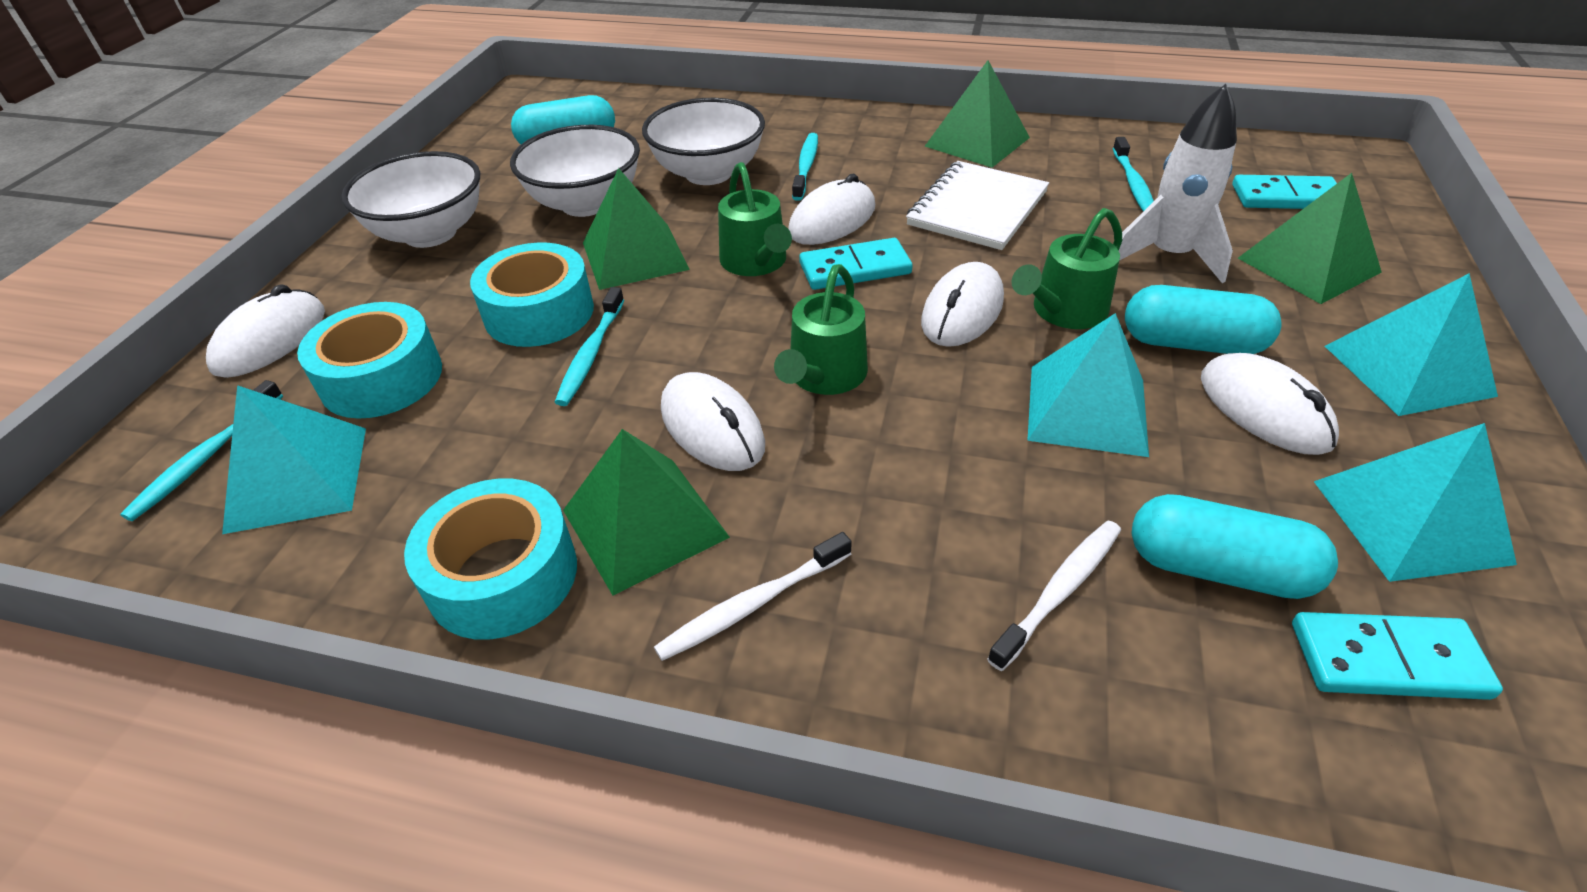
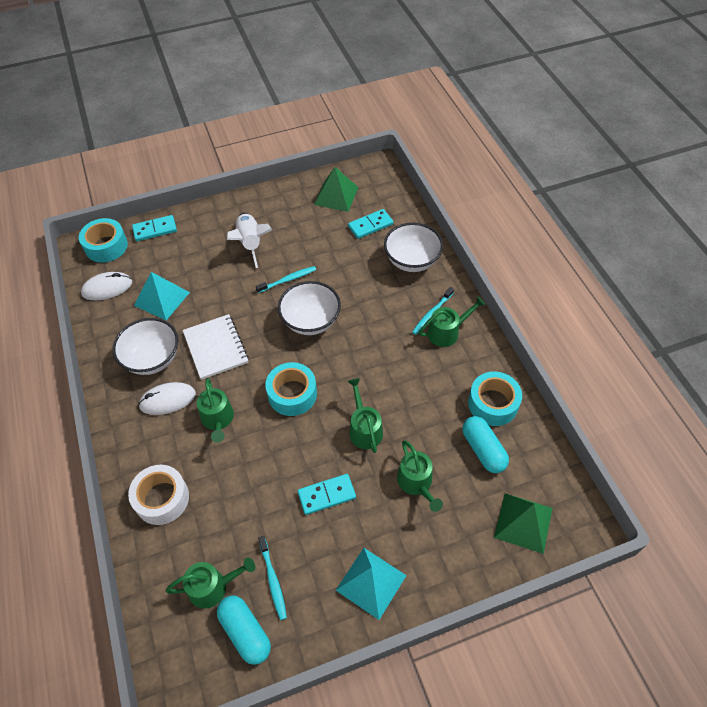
green pyramid: [563,429,730,595] [583,168,690,290] [925,60,1030,168] [1238,173,1382,304] = 4 -> [314,167,358,212] [494,493,553,554] = 2
green watering can: [718,162,792,276] [774,264,868,395] [1011,208,1122,329] = 3 -> [166,557,255,609] [197,378,234,443] [348,378,383,453] [397,441,443,512] [419,296,485,347] = 5
turquoise capsule: [511,95,615,144] [1125,285,1282,354] [1132,494,1338,599] = 3 -> [217,595,271,665] [462,416,509,473] = 2
turquoise pyramid: [222,385,366,534] [1027,313,1149,457] [1314,423,1517,582] [1325,274,1498,416] = 4 -> [134,272,190,320] [336,548,407,620] = 2
turquoise toothbrush: [120,380,283,521] [555,287,624,406] [792,133,818,201] [1113,137,1154,211] = 4 -> [256,266,316,293] [258,536,287,620] [412,287,454,335] = 3
white mouse: [206,284,325,378] [661,372,765,471] [788,174,875,245] [921,262,1004,347] [1201,353,1339,455] = 5 -> [81,272,132,300] [138,382,196,415] = 2
white tape: none = 0 -> [128,465,189,525] = 1
white toothbrush: [654,532,852,661] [987,520,1121,671] = 2 -> none = 0

